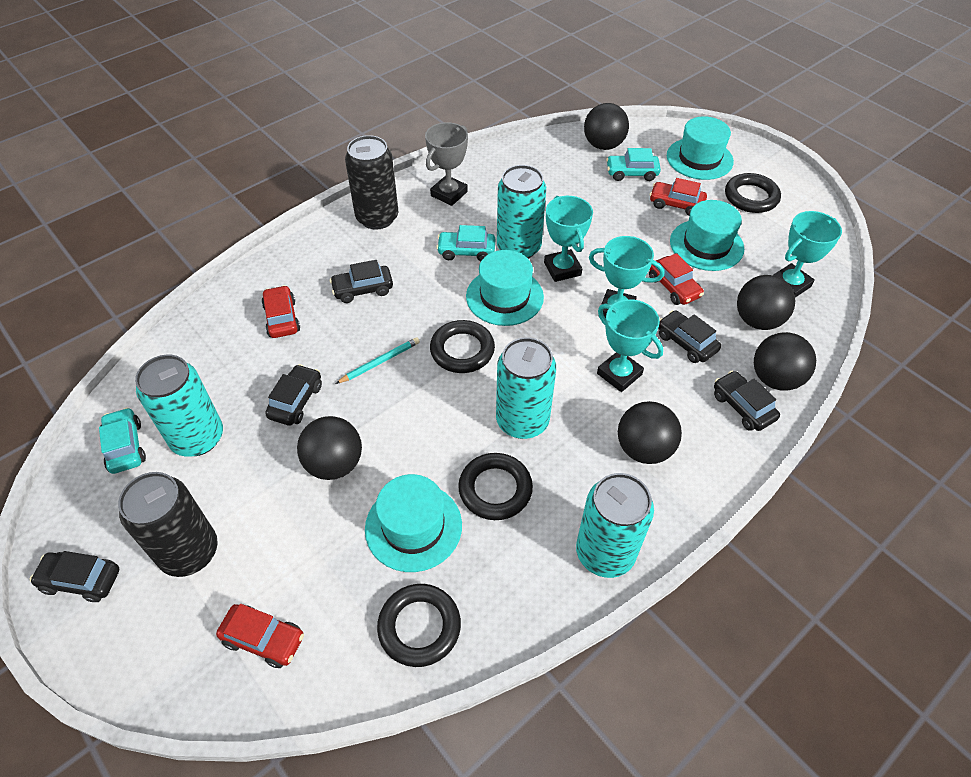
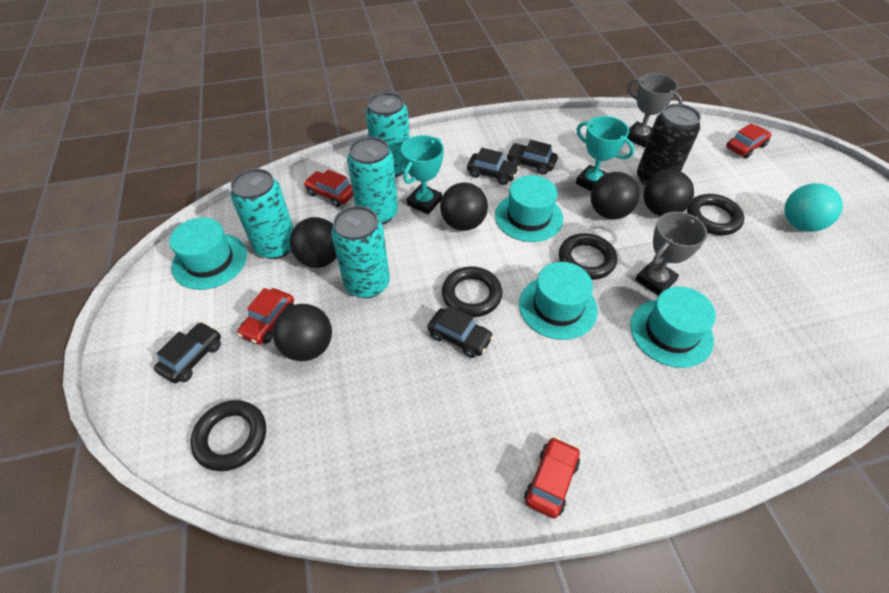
black can: [118,472,218,577] [345,135,398,230] = 2 -> [637,104,701,186] = 1
black car: [30,551,119,602] [265,364,322,426] [330,260,393,303] [658,310,721,363] [714,371,780,431] = 5 -> [154,322,221,383] [428,306,494,358] [467,148,519,185] [506,140,558,175] = 4
grey trophy: [425,122,468,206] = 1 -> [627,73,683,147] [635,212,707,296] = 2
turquoise ball: none = 0 -> [784,183,843,232] = 1
turquoise car: [99,407,146,474] [436,225,495,261] [606,148,661,181] = 3 -> none = 0
turquoise pencil: [336,337,420,384] = 1 -> none = 0
turquoise trophy: [544,196,593,282] [589,236,664,318] [597,299,663,392] [774,211,842,298] = 4 -> [401,135,444,214] [576,116,635,191] = 2

